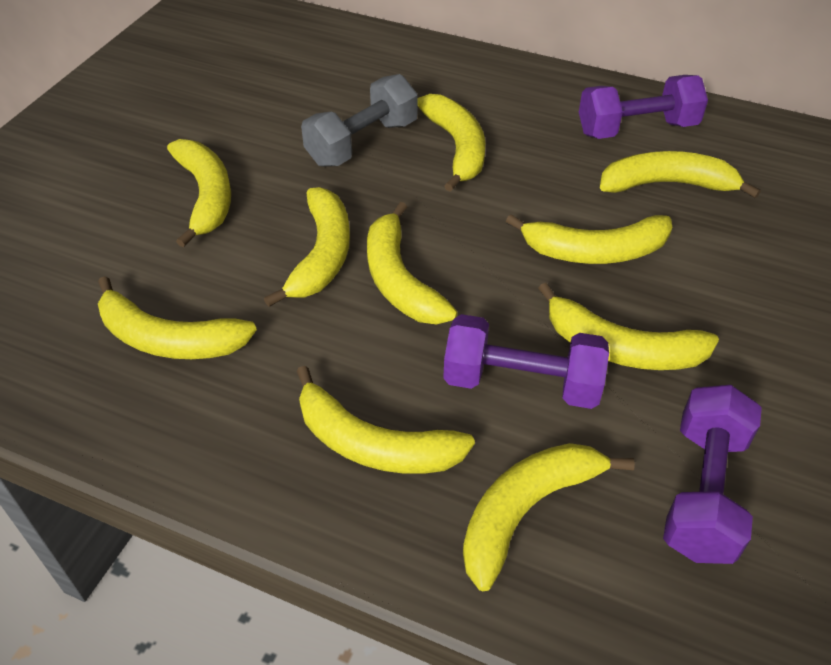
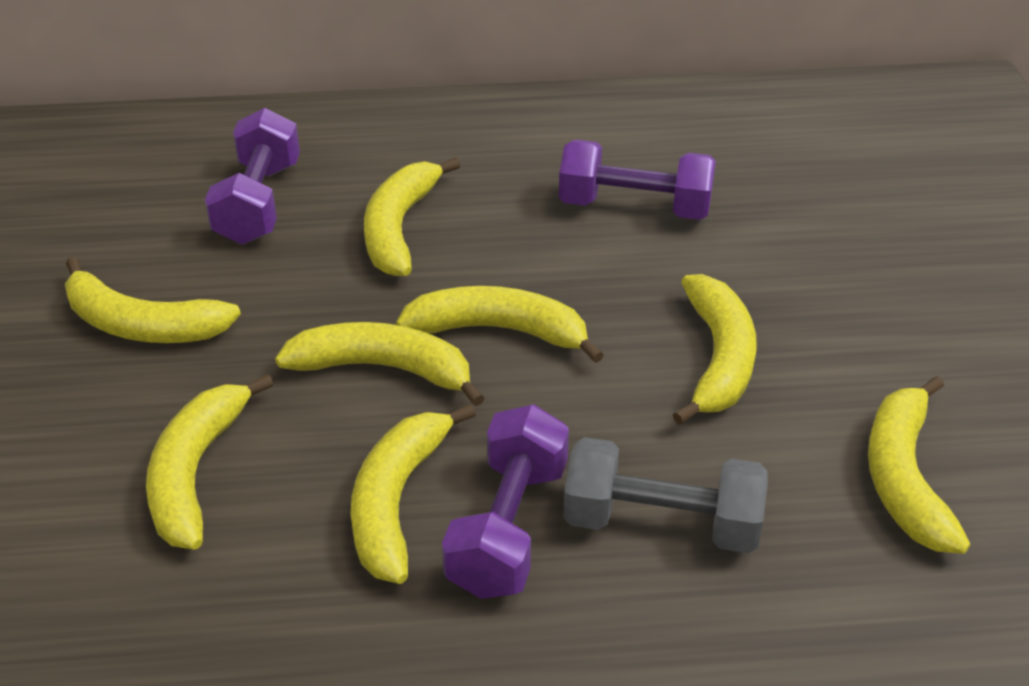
yellow banana: [98,276,257,359] [167,139,231,248] [264,187,350,307] [296,366,475,474] [367,202,458,325] [418,94,486,192] [463,443,635,591] [506,214,672,264] [538,283,719,370] [600,151,761,198] = 10 -> [65,257,241,343] [146,374,274,549] [275,322,484,406] [351,404,476,584] [364,157,461,276] [396,286,604,363] [673,274,757,425] [868,376,970,554] = 8

